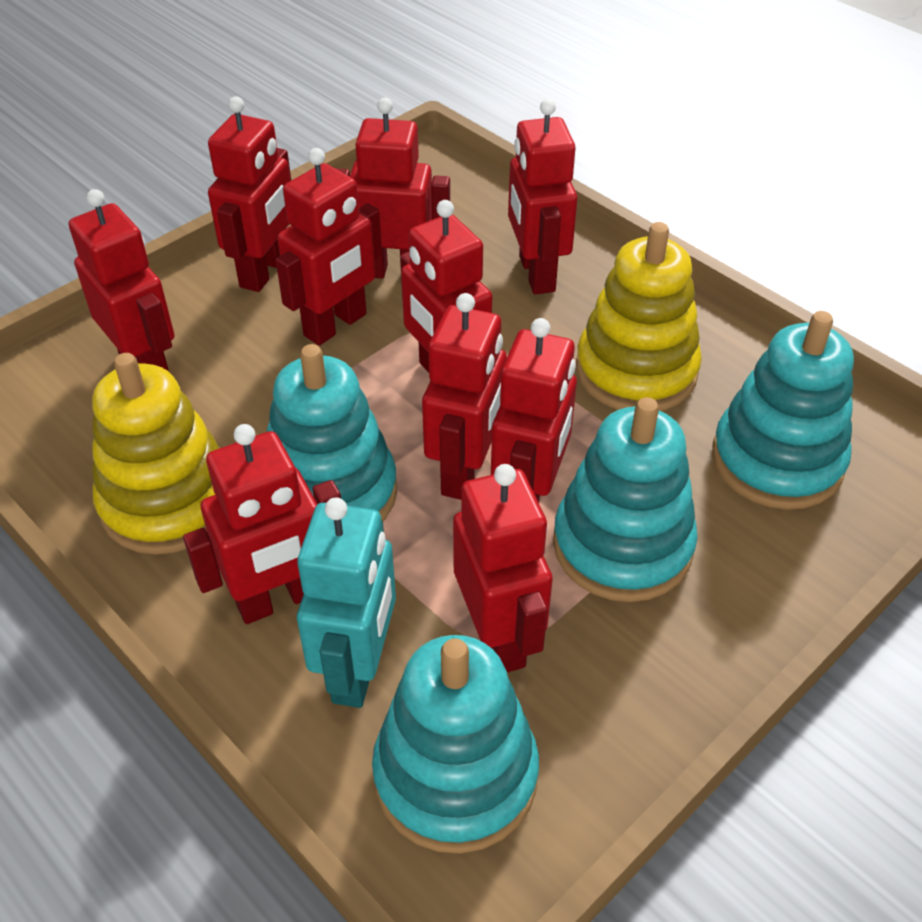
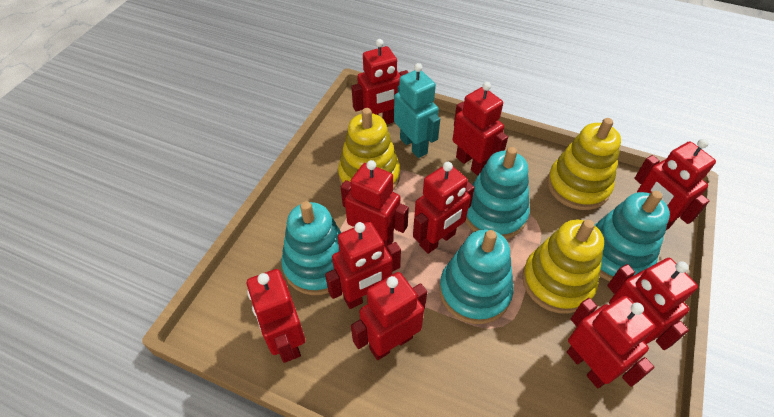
yellow stacking toy: [92,353,219,555] [576,222,702,411] = 2 -> [338,108,400,190] [522,219,604,314] [547,118,621,210] = 3

